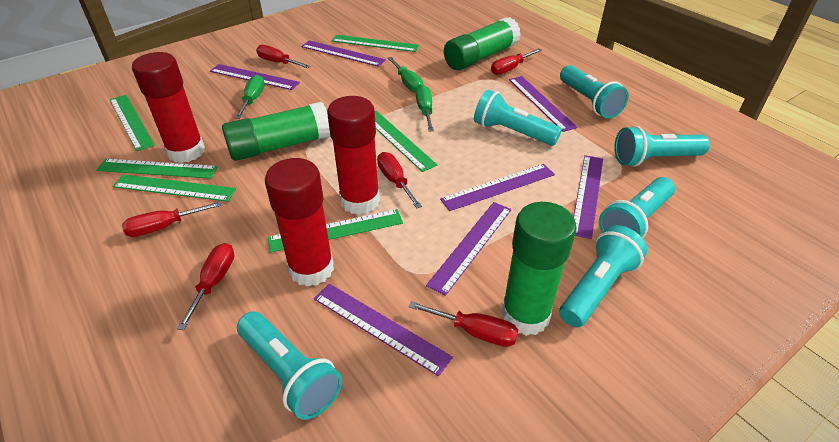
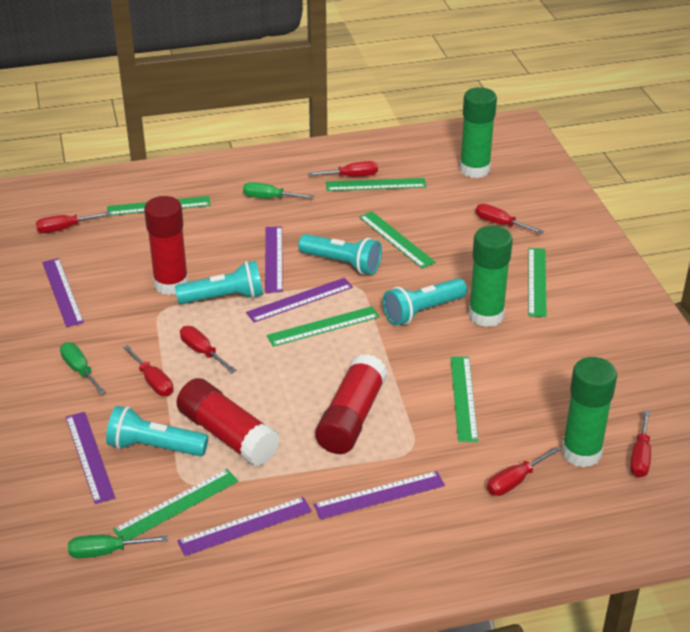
green ruler: [96,159,218,179] [110,95,155,151] [112,174,236,202] [268,209,403,253] [331,35,419,52] [375,111,437,172] = 6 -> [107,196,211,216] [113,469,238,541] [267,306,379,347] [326,178,426,191] [359,211,436,269] [451,357,478,442] [528,248,547,317] = 7
purple ruler: [210,64,300,90] [301,40,386,67] [314,284,453,376] [426,202,511,296] [440,164,555,211] [509,76,577,132] [573,155,603,239] = 7 -> [42,258,84,327] [66,412,115,504] [177,497,312,556] [246,278,353,322] [265,226,283,293] [314,471,445,520] = 6
red screwdriver: [122,201,222,237] [177,243,234,330] [256,45,311,68] [377,152,422,209] [408,301,518,347] [491,49,542,75] = 6 -> [36,212,111,233] [123,345,173,396] [180,326,236,373] [308,161,378,177] [476,204,544,234] [487,447,560,496] [630,410,651,478] = 7
turquoise flashlight: [237,311,342,420] [474,90,562,146] [559,225,647,327] [560,65,629,119] [599,177,675,238] [614,126,710,167] = 6 -> [106,406,208,456] [175,261,263,304] [298,234,382,275] [383,278,467,326] = 4

